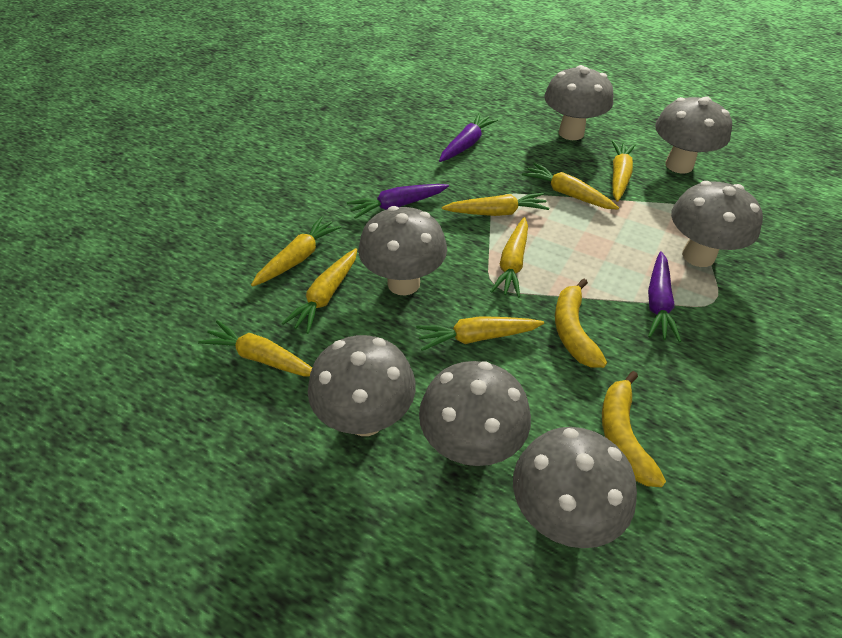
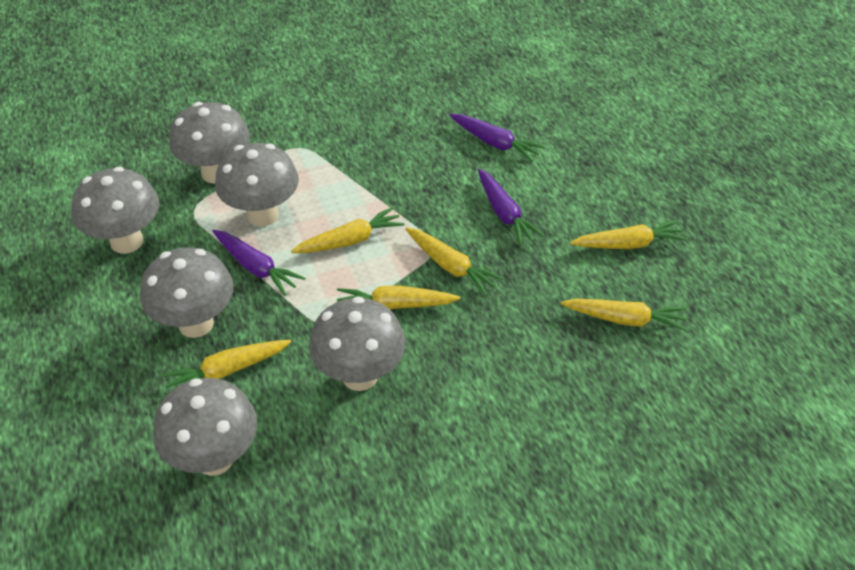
grey mushroom: [308,335,416,436] [359,206,447,295] [419,361,531,466] [513,427,637,548] [544,65,613,140] [655,96,732,174] [671,181,763,267] = 7 -> [72,167,159,254] [140,247,233,338] [153,378,257,476] [169,102,250,184] [215,143,299,227] [309,296,405,391] = 6
yellow banana: [555,278,607,368] [602,371,666,487] = 2 -> none = 0
yellow carrot: [198,320,312,377] [251,216,342,287] [282,248,357,334] [416,316,544,351] [442,193,549,216] [490,217,528,298] [522,163,619,210] [612,141,636,202] = 8 -> [162,340,291,388] [291,207,405,253] [337,285,460,309] [405,227,504,296] [561,299,687,331] [570,220,688,249] = 6

